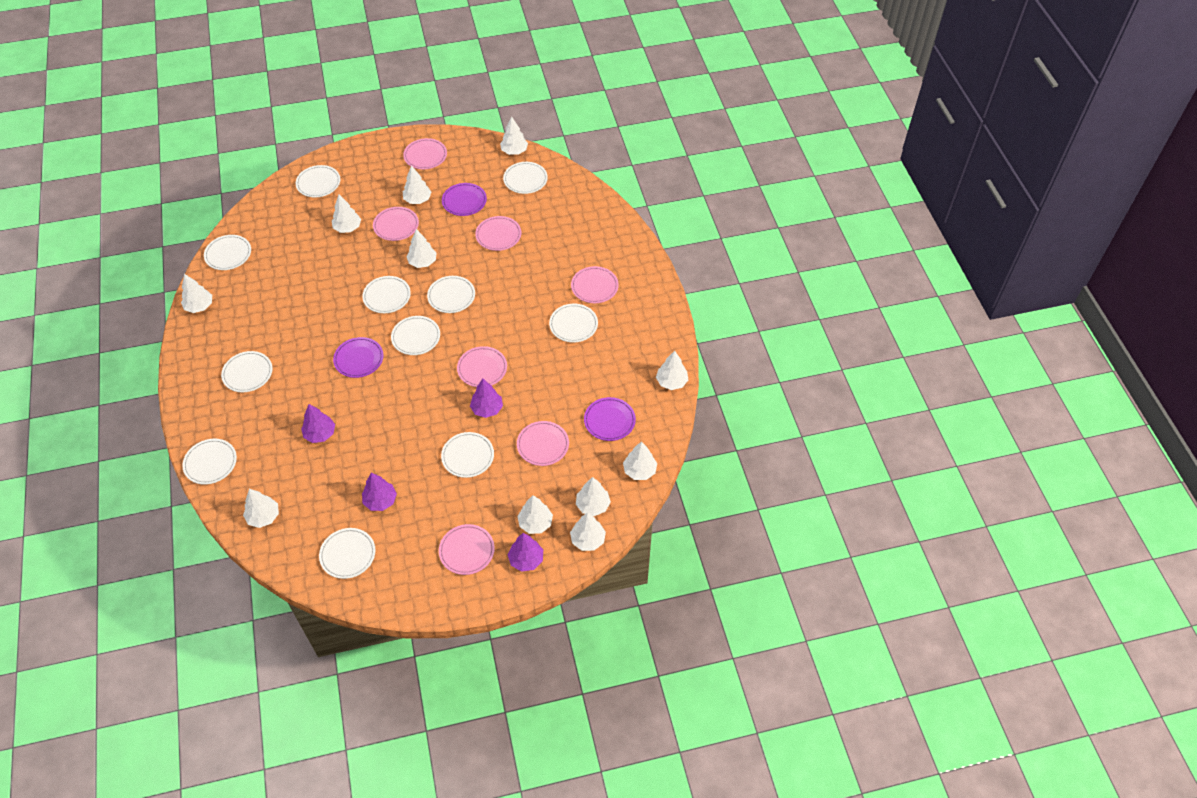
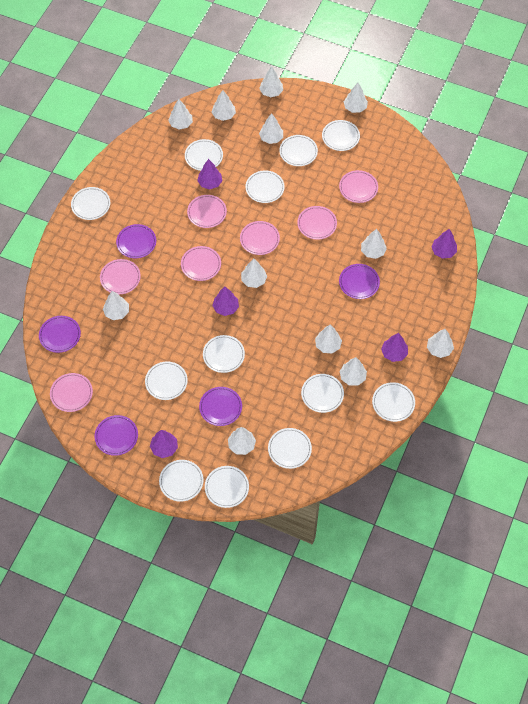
purple plate: [333,337,383,378] [442,183,487,216] [584,397,636,441] = 3 -> [39,316,81,353] [94,415,138,456] [116,224,156,258] [199,387,242,426] [339,264,380,299] = 5
purple tree: [301,404,335,443] [362,472,397,511] [470,379,503,418] [507,533,543,572] = 4 -> [150,430,178,458] [197,159,222,189] [212,286,239,316] [381,333,408,362] [431,229,457,259] = 5
white plate: [182,439,237,484] [204,235,251,270] [221,351,272,392] [296,165,340,197] [319,528,375,579] [362,276,411,313] [391,316,440,355] [427,276,475,313] [441,432,494,478] [503,162,548,194] [549,304,598,342] = 11 -> [71,187,110,220] [145,361,188,400] [159,460,204,502] [185,139,223,171] [203,335,245,373] [205,466,249,508] [245,171,284,203] [268,428,312,469] [279,135,318,166] [301,374,344,413] [322,120,360,151] [372,382,415,422] = 12
white tree: [181,274,212,313] [243,489,279,528] [332,195,361,233] [403,166,431,204] [406,229,437,268] [500,117,528,155] [517,495,553,534] [570,512,606,551] [576,477,611,516] [623,441,657,480] [656,351,688,390] = 11 -> [103,291,129,320] [168,99,193,130] [212,90,236,121] [228,427,256,455] [241,258,267,288] [259,66,283,97] [259,113,283,144] [315,325,342,354] [339,357,367,385] [344,83,368,113] [361,229,387,259] [427,329,454,358] = 12

